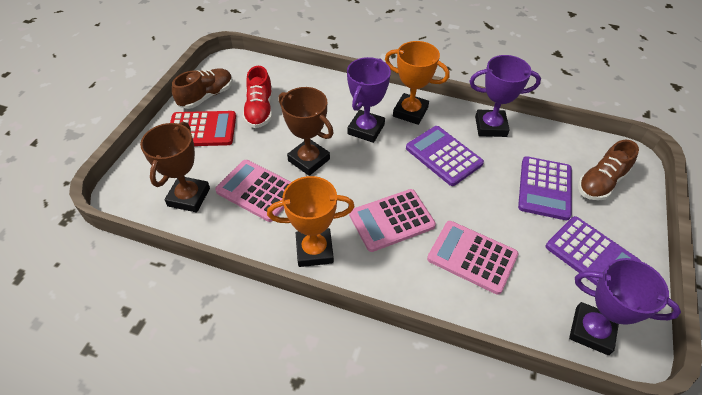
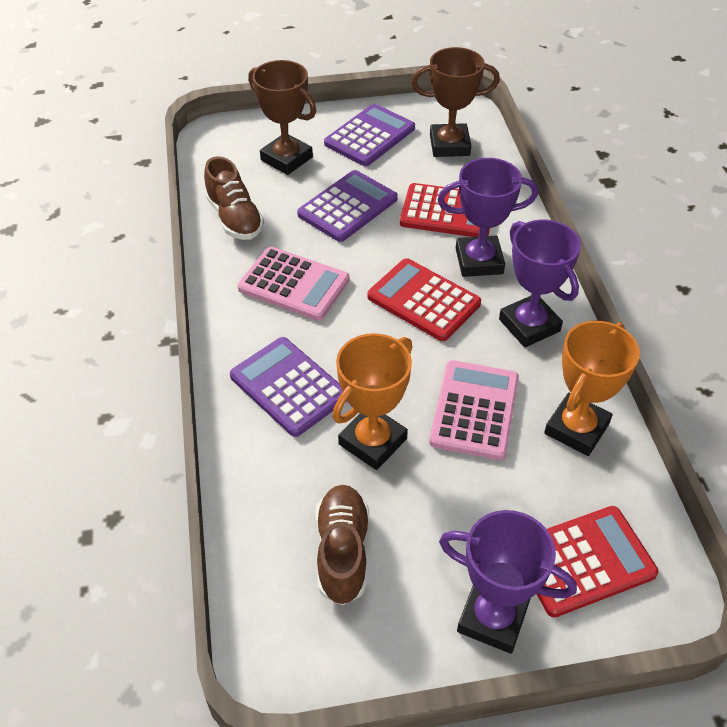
pink calculator: [215,160,291,222] [349,189,436,252] [427,221,519,295] = 3 -> [238,247,349,321] [429,360,519,460] = 2
red calculator: [170,111,236,146] = 1 -> [367,258,481,341] [400,183,490,237] [536,506,658,618] = 3
red shoe: [243,66,273,128] = 1 -> none = 0

